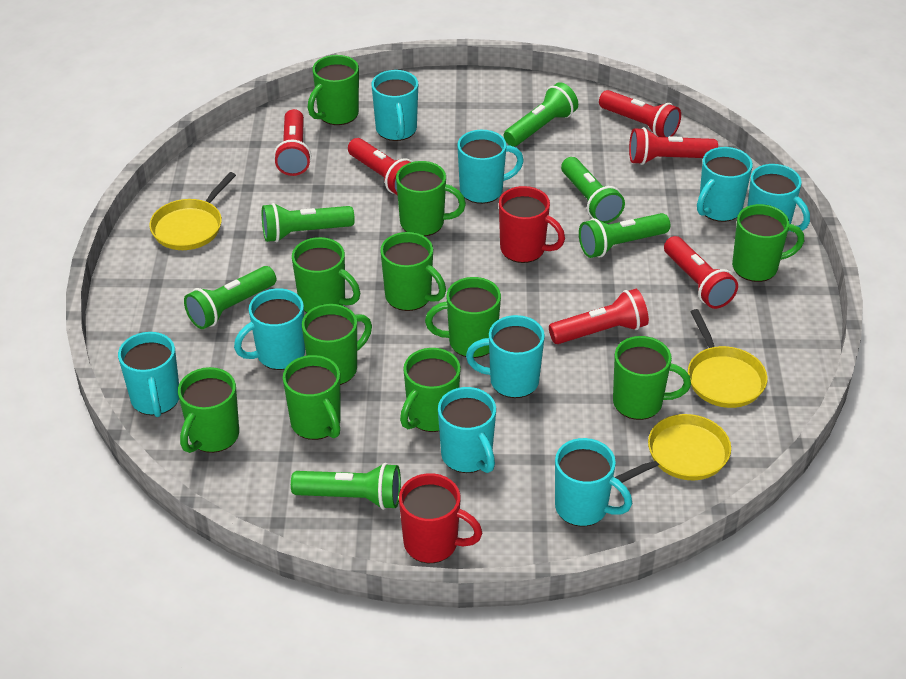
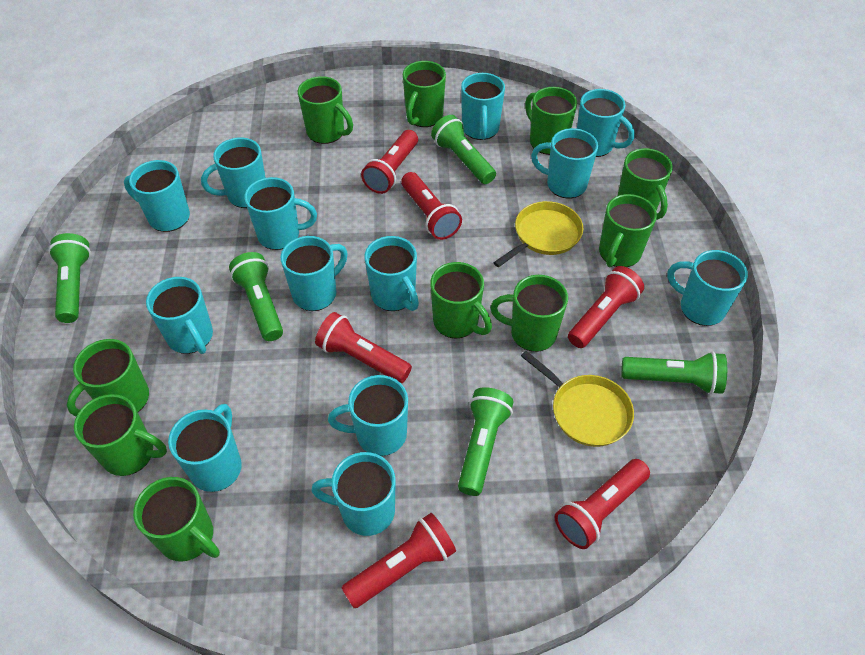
green flashlight: [184,266,276,329] [262,203,355,242] [291,463,401,510] [504,82,578,147] [561,157,625,223] [579,213,670,258] = 6 -> [48,233,91,323] [229,252,283,341] [431,115,496,184] [458,387,513,496] [621,352,727,395] = 5
green mug: [178,367,239,453] [283,355,341,440] [292,237,360,313] [302,304,372,385] [308,55,359,125] [380,232,446,311] [396,161,466,236] [400,348,461,432] [425,277,501,358] [613,336,691,420] [732,204,804,282] = 11 -> [67,339,149,416] [74,394,167,476] [133,477,220,562] [298,76,353,144] [403,61,446,127] [430,262,492,338] [490,275,568,352] [525,87,577,155] [599,194,657,267] [618,148,673,220] = 10
red mug: [399,473,482,563] [499,186,565,263] = 2 -> none = 0
turquoise mug: [118,332,179,417] [234,288,305,370] [372,70,418,141] [438,387,496,473] [457,130,524,204] [466,315,545,398] [555,438,632,527] [697,147,753,222] [748,164,810,232] = 9 -> [124,160,190,232] [146,277,213,354] [168,404,242,492] [201,137,266,208] [244,177,317,250] [281,236,347,311] [311,452,396,536] [328,375,408,456] [364,236,419,311] [461,73,505,140] [531,128,598,199] [577,89,635,157] [667,250,748,326] = 13
yellow pan: [149,172,236,250] [615,414,731,483] [688,309,768,408] = 3 -> [493,201,584,268] [521,351,634,447] = 2

